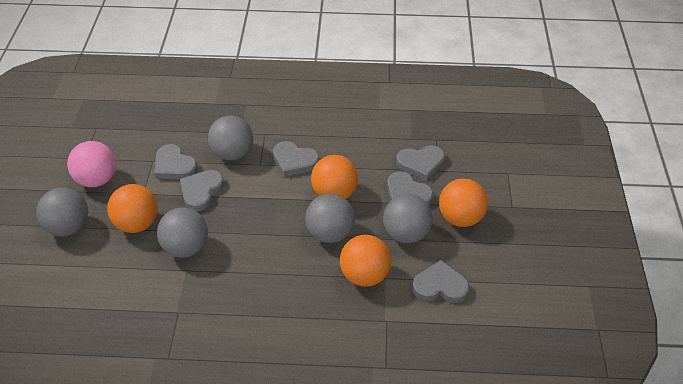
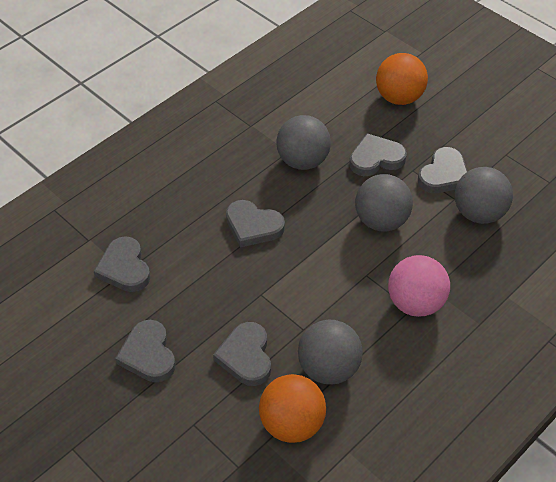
grey ball: [36,187,88,236] [157,207,208,258] [208,115,253,161] [305,194,355,243] [383,194,433,243] = 5 -> [276,115,331,170] [298,320,363,385] [355,174,413,232] [455,167,513,224] = 4
orange ball: [107,184,158,233] [311,155,358,199] [340,235,392,287] [439,178,488,227] = 4 -> [259,374,326,443] [376,53,428,105] = 2

